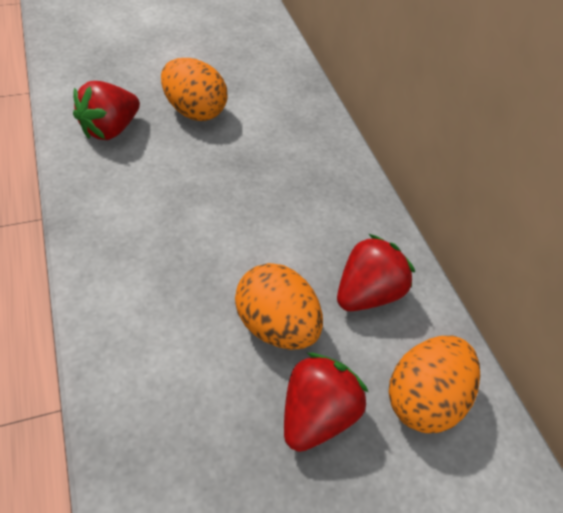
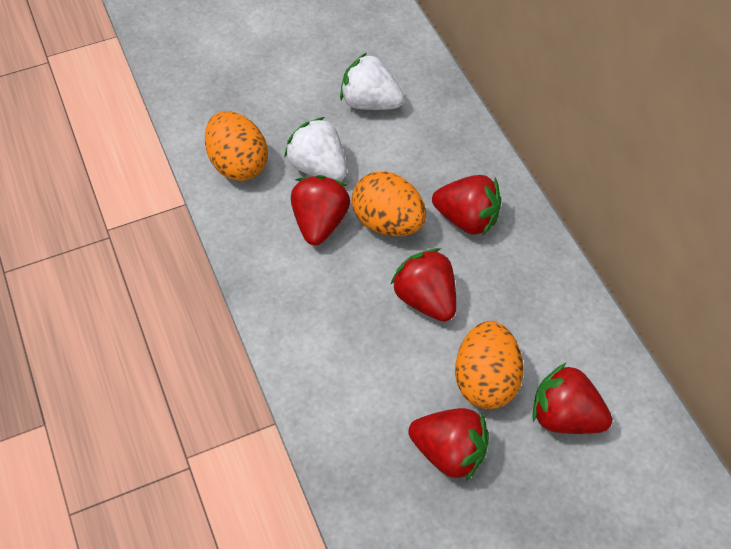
red strawberry: [73,81,140,140] [284,353,369,452] [337,234,415,311] = 3 -> [291,175,350,245] [390,248,456,322] [408,408,489,481] [432,175,501,235] [532,362,612,434] = 5
white strawberry: none = 0 -> [284,117,347,181] [340,53,404,110] = 2

